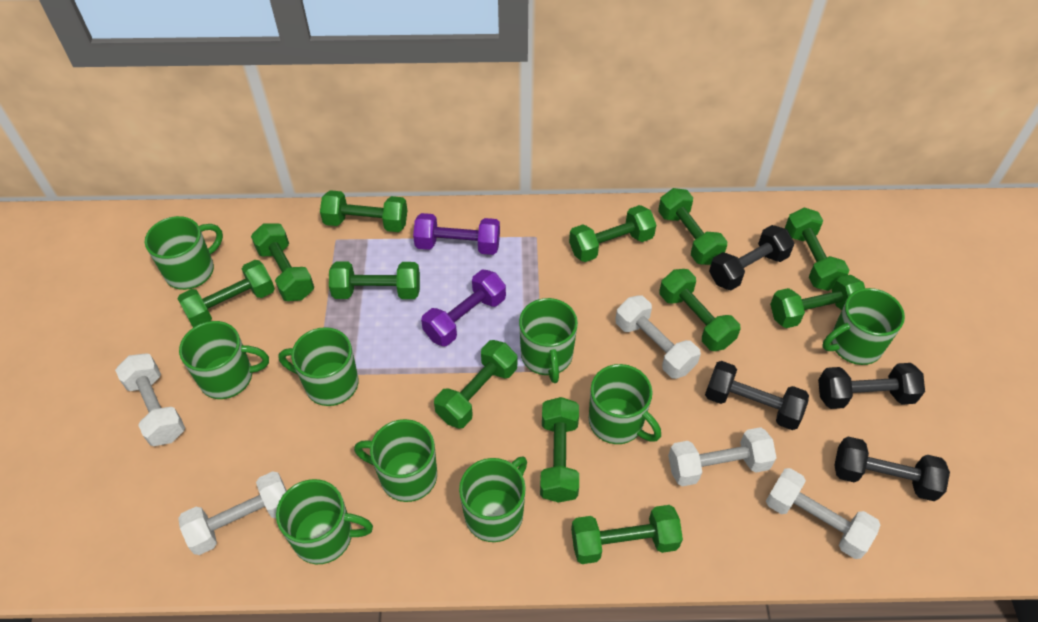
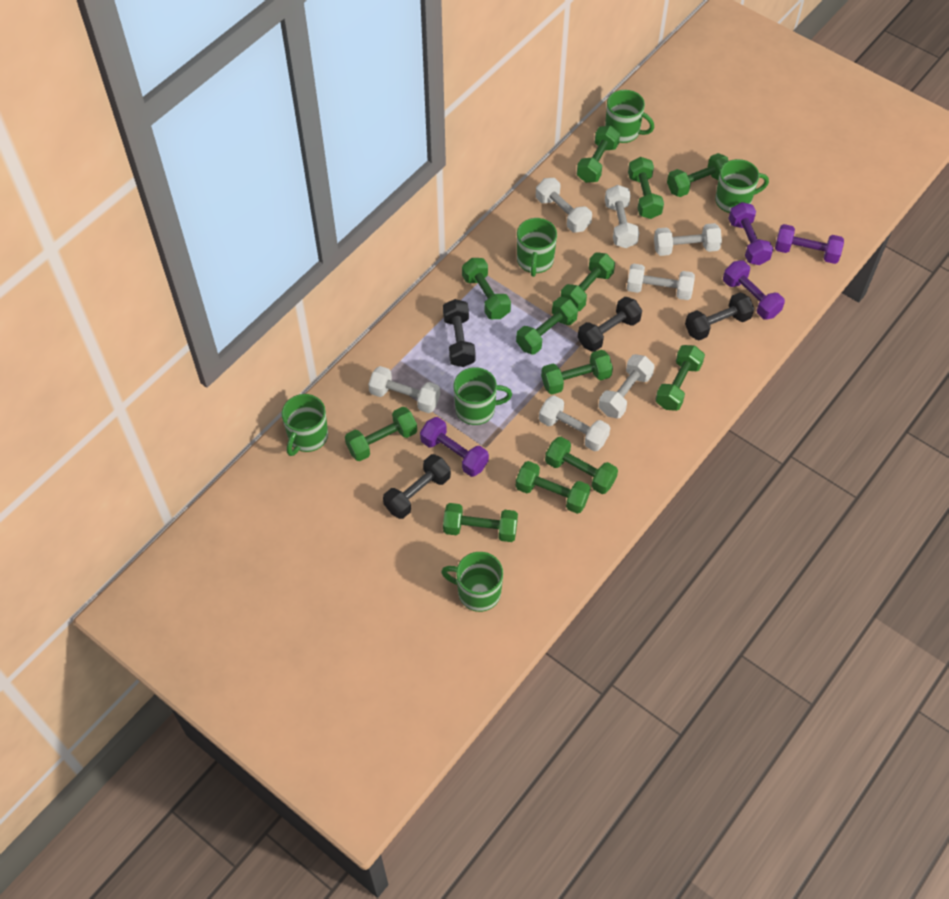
green mug: [145,216,223,290] [179,321,269,399] [276,479,373,564] [279,327,359,406] [354,419,437,502] [459,456,527,542] [519,298,578,383] [589,364,661,444] [823,288,905,365] = 9 -> [282,394,328,456] [441,552,503,612] [454,367,512,425] [517,218,557,277] [605,90,654,143] [715,159,769,213] = 6
purple dumbbell: [413,213,500,255] [421,270,506,346] = 2 -> [420,417,489,477] [723,260,785,320] [728,202,773,265] [775,224,844,264] = 4
white dumbbell: [115,353,185,446] [178,471,287,555] [615,295,701,379] [668,427,776,486] [766,468,880,559] = 5 -> [368,366,440,413] [536,178,592,233] [539,395,610,451] [599,354,655,419] [605,185,639,248] [627,263,695,300] [654,223,722,256] = 7

